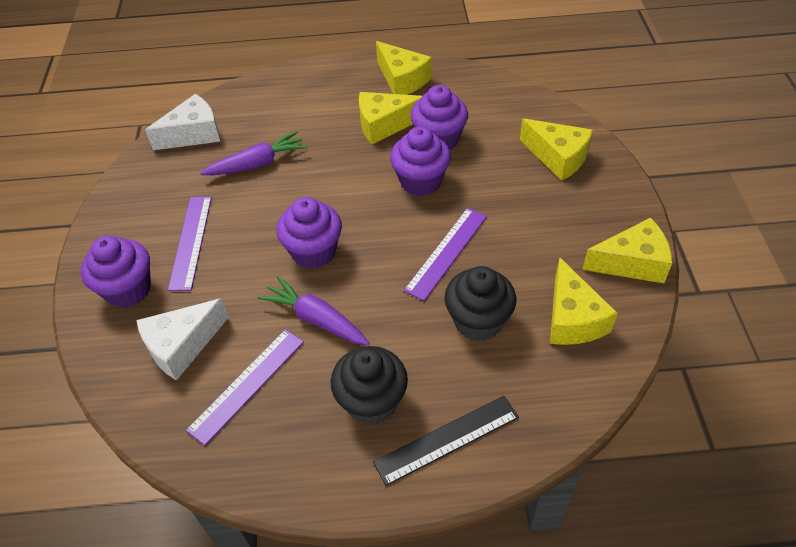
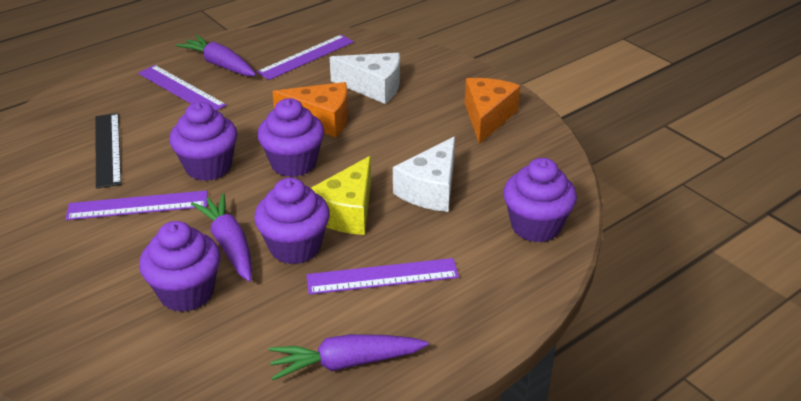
black cupcake: [330,346,408,425] [444,266,516,341] = 2 -> none = 0
orange cheese: none = 0 -> [272,82,348,138] [465,78,521,144] = 2
purple carrot: [200,131,307,175] [258,276,370,345] = 2 -> [176,35,256,76] [191,193,252,282] [269,334,429,380] = 3
purple cupcake: [81,236,151,308] [276,197,342,269] [390,126,451,196] [410,85,468,150] = 4 -> [139,221,220,312] [169,102,237,181] [254,178,330,264] [257,98,324,177] [503,158,577,243] = 5
purple ruler: [168,197,212,291] [186,329,304,446] [404,208,487,301] = 3 -> [66,190,208,220] [138,65,226,111] [257,35,354,80] [307,258,459,295] = 4
yellow cheese: [359,92,422,145] [376,41,432,95] [520,119,593,181] [550,258,618,345] [582,217,672,283] = 5 -> [311,156,371,235] = 1

